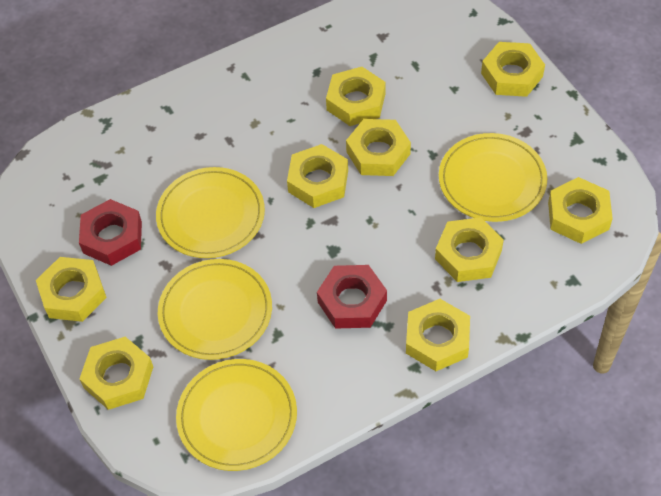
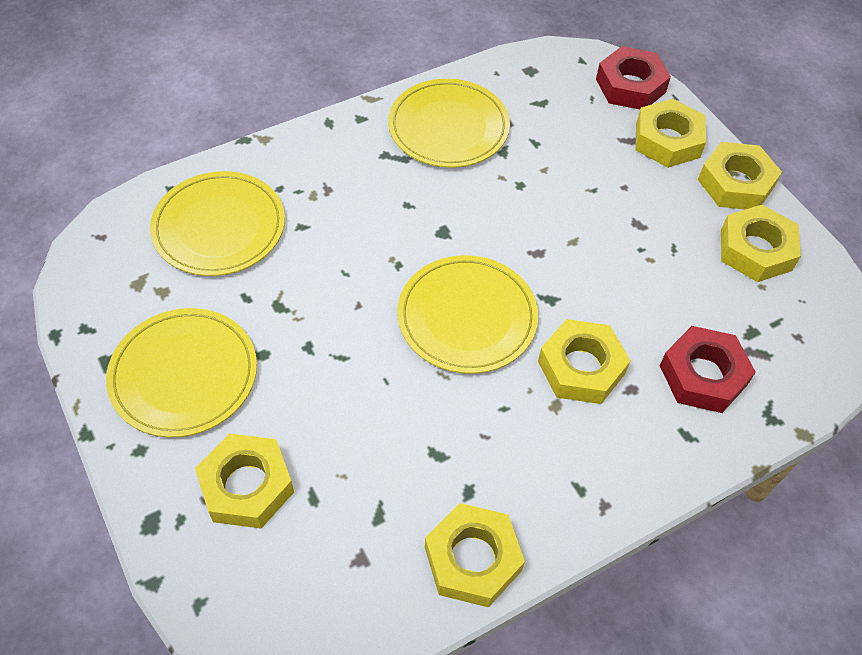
yellow nut: [36,257,107,322] [79,337,153,410] [287,144,348,208] [326,67,386,126] [346,119,411,176] [406,299,470,371] [435,217,504,282] [481,42,545,97] [548,177,613,244] = 9 -> [195,434,294,528] [425,503,525,607] [538,319,631,404] [635,99,706,168] [698,142,782,209] [721,205,801,282] = 6

